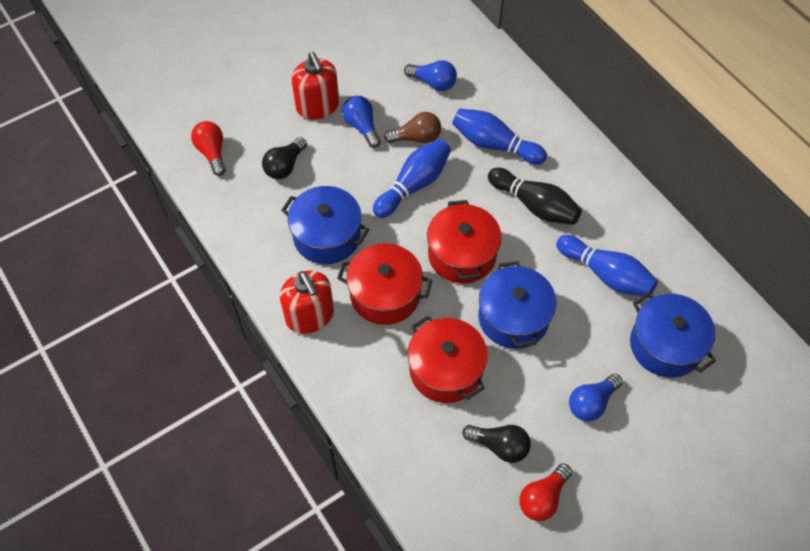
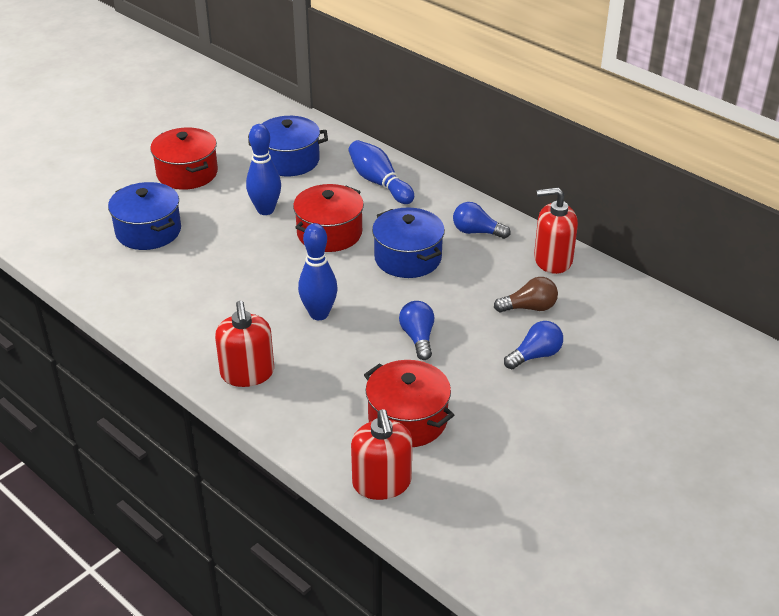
black bowling pin: [488,168,582,225] = 1 -> none = 0
black light bulb: [262,137,307,179] [462,425,531,463] = 2 -> none = 0
red light bulb: [191,121,226,176] [519,463,572,521] = 2 -> none = 0
red soap dispenser: [280,271,334,334] [291,52,339,119] = 2 -> [215,301,274,387] [351,409,412,500] [534,187,578,274] = 3

